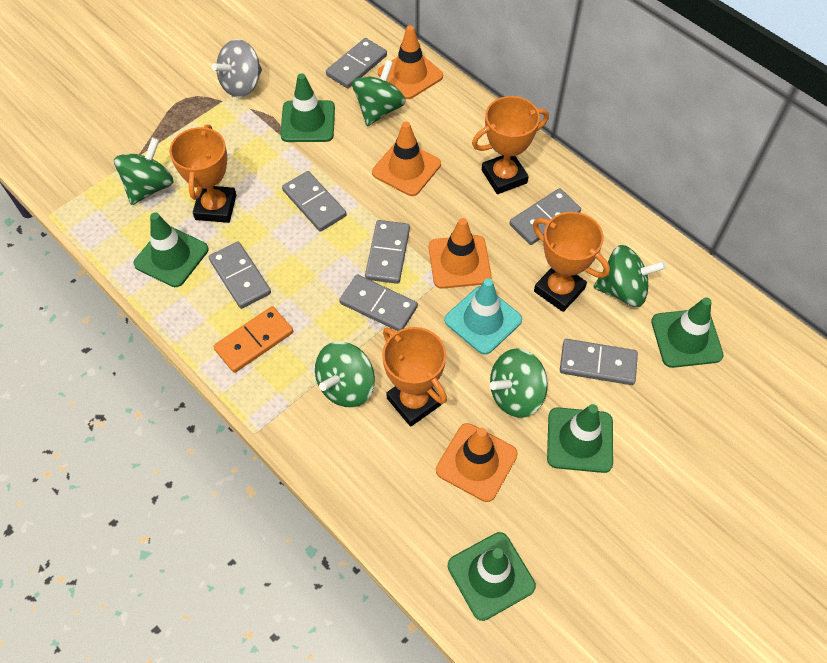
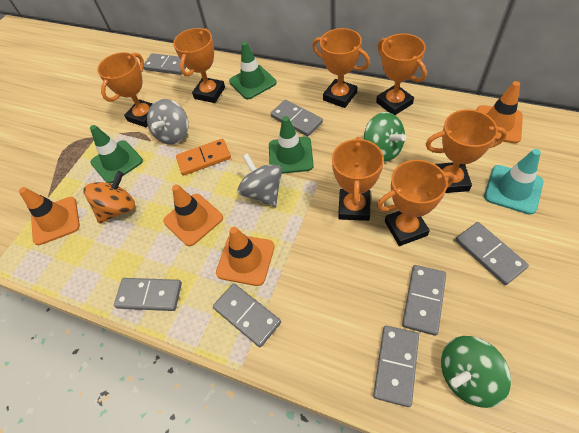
green spinning top: [114,137,173,205] [315,342,375,408] [352,60,406,126] [490,348,548,418] [594,245,666,307] = 5 -> [364,112,406,162] [441,336,511,408] = 2
green traffic cone: [133,213,208,287] [280,73,335,142] [448,532,536,621] [547,404,613,473] [651,297,724,368] = 5 -> [90,125,143,183] [229,42,277,99] [269,116,314,174] = 3
grey spinning top: [212,39,262,97] = 1 -> [147,99,189,145] [237,153,282,207] = 2
orange spinning top: none = 0 -> [84,171,135,223] = 1
orange trophy: [169,124,236,223] [382,327,447,427] [472,96,549,194] [533,212,610,312] = 4 -> [97,52,153,128] [173,28,225,103] [312,28,370,108] [332,136,384,221] [376,33,427,115] [377,160,455,246] [426,109,507,193] = 7

